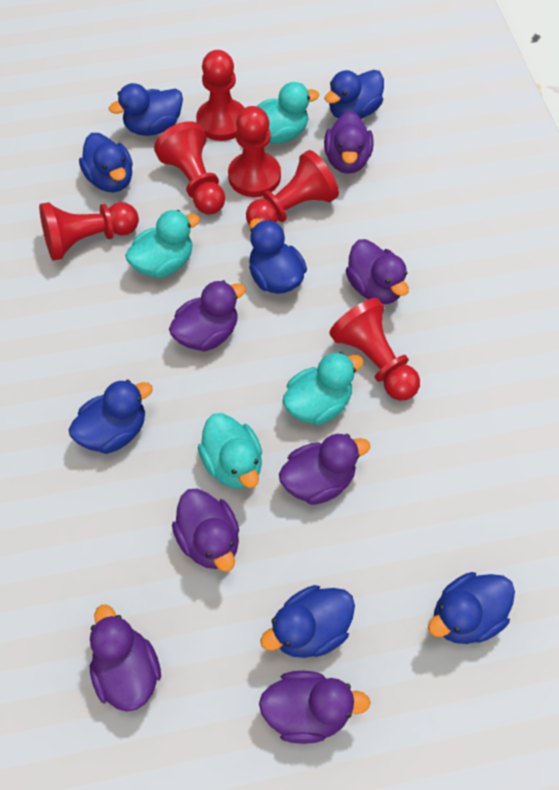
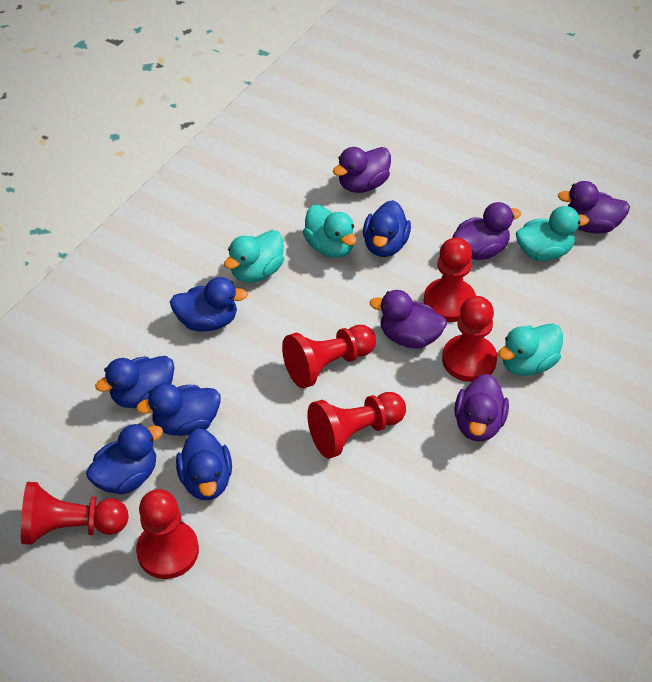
blue duck: [68,380,153,454] [79,133,133,192] [109,83,183,136] [249,218,307,294] [260,585,355,658] [324,70,384,119] [428,572,515,644] = 7 -> [86,423,163,494] [95,356,174,408] [136,383,220,436] [170,277,248,332] [176,428,232,500] [363,200,411,257] = 6
purple duck: [90,605,161,712] [169,280,246,352] [172,489,239,572] [259,671,371,744] [279,434,370,505] [324,111,374,174] [346,239,409,304] = 7 -> [333,147,391,193] [370,290,447,349] [453,202,521,260] [454,374,509,442] [558,181,630,233] = 5

